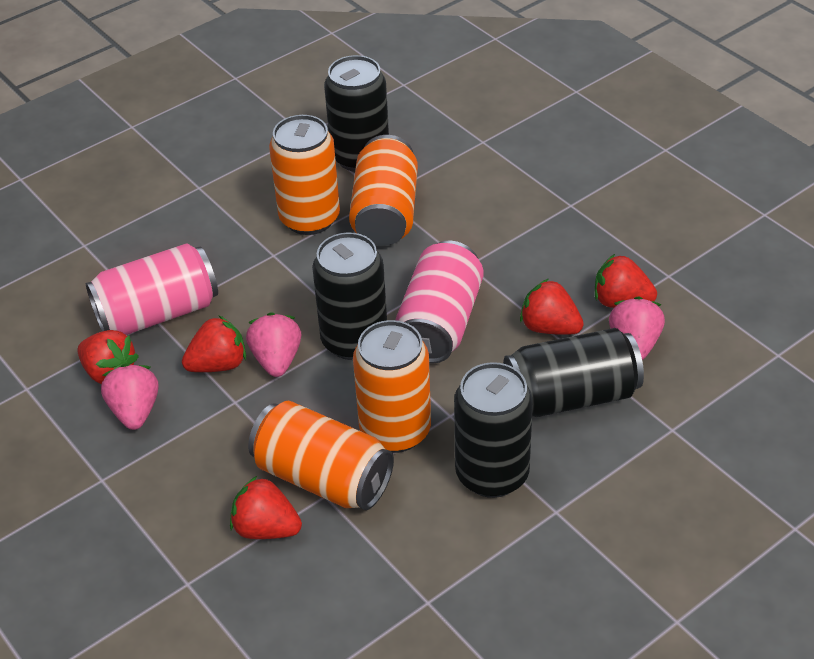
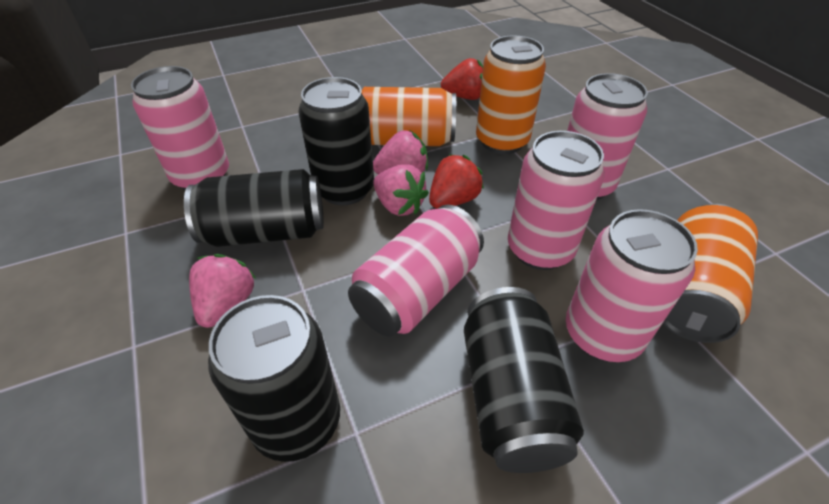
orange can: [248,401,394,510] [269,115,340,235] [349,135,418,246] [353,320,431,453] = 4 -> [362,87,456,146] [476,35,546,154] [663,204,758,343] = 3
pink can: [86,243,218,335] [395,241,484,364] = 2 -> [131,66,229,190] [348,205,484,337] [508,131,605,270] [566,209,698,362] [567,73,648,200] = 5
red strawberry: [78,330,139,384] [182,315,246,372] [230,476,302,539] [520,279,584,335] [595,254,657,308] = 5 -> [429,154,484,209] [441,58,483,100] = 2

